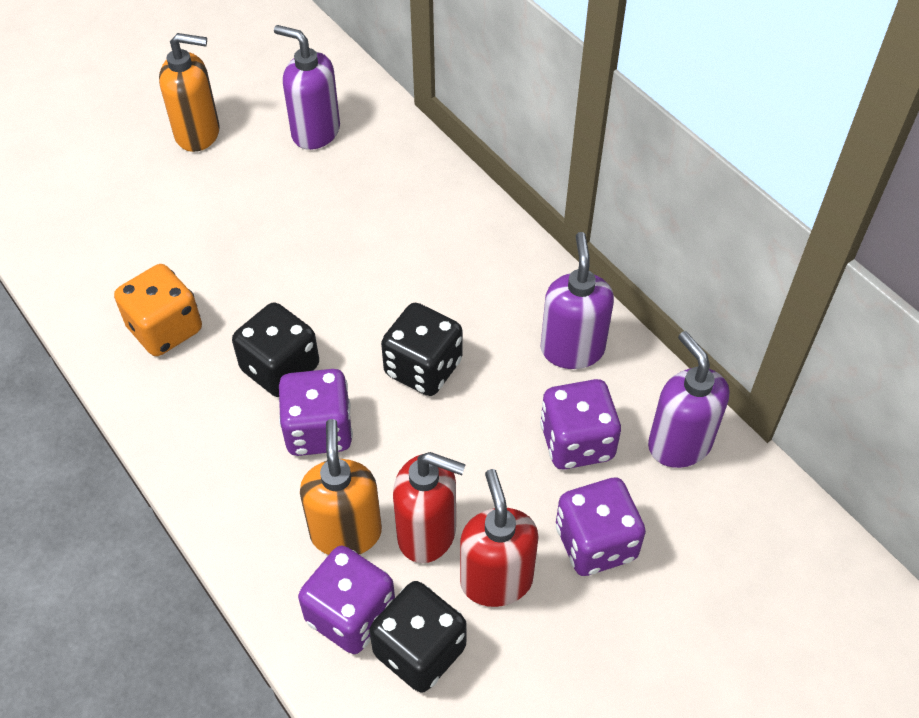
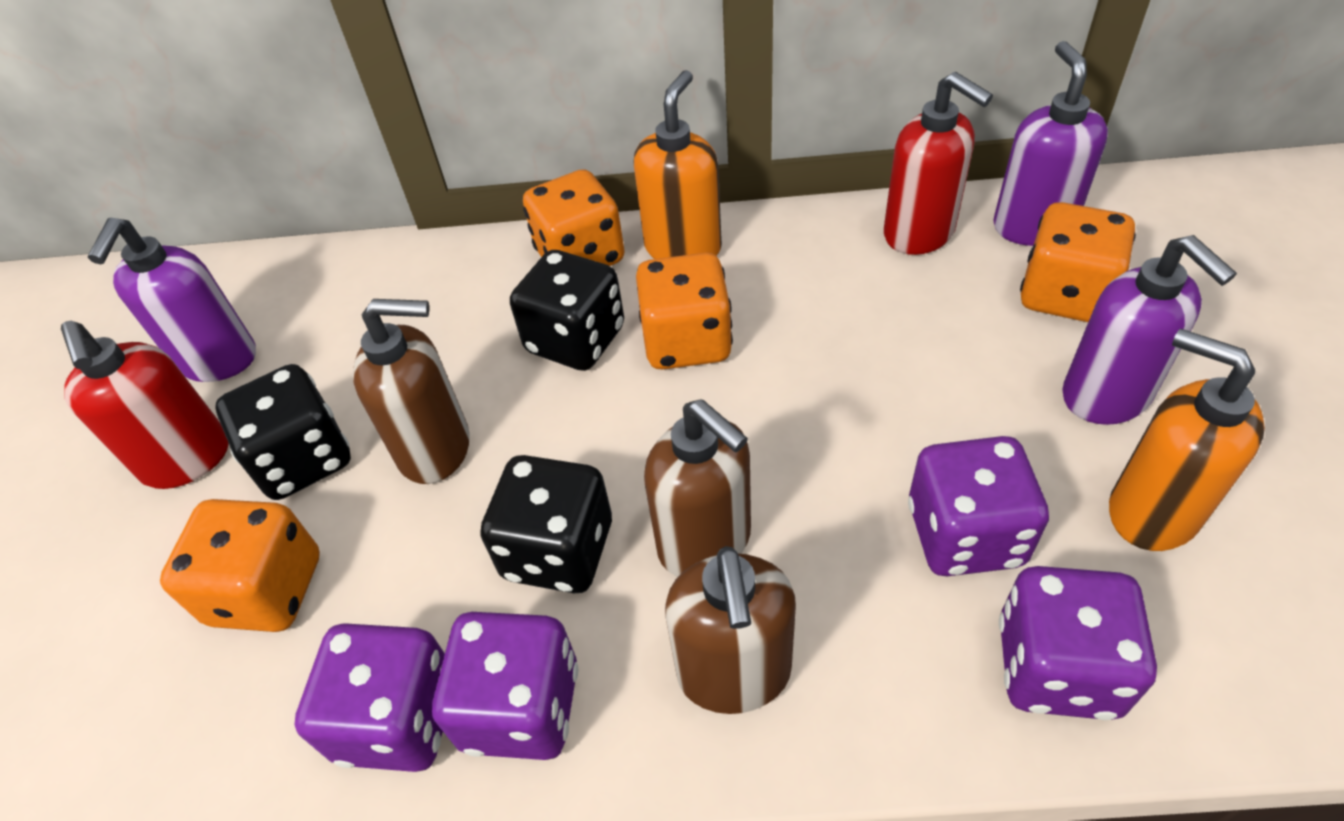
brown soap dispenser: none = 0 -> [353,299,470,484] [644,399,751,577] [665,546,796,714] = 3
orange dice: [114,264,202,356] = 1 -> [160,499,320,632] [523,169,625,266] [636,253,733,369] [1020,202,1136,322] = 4

